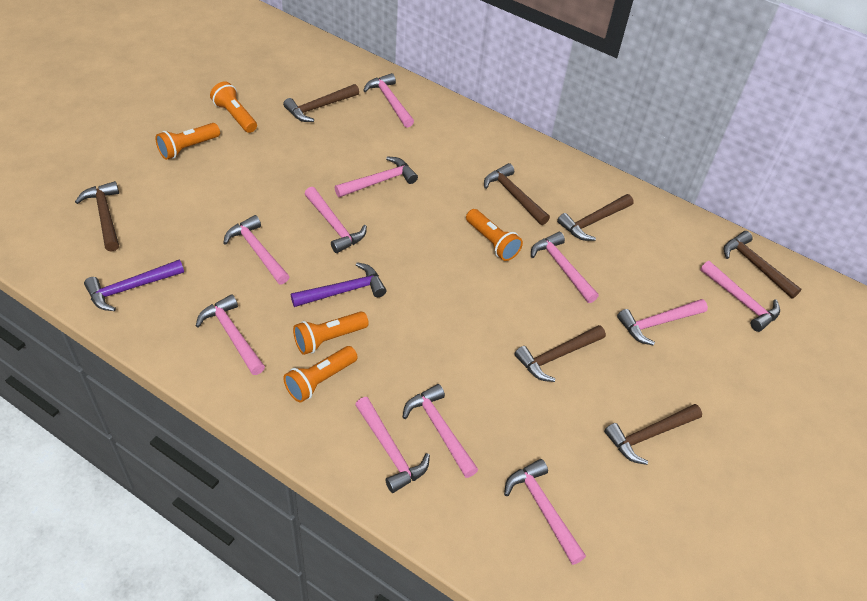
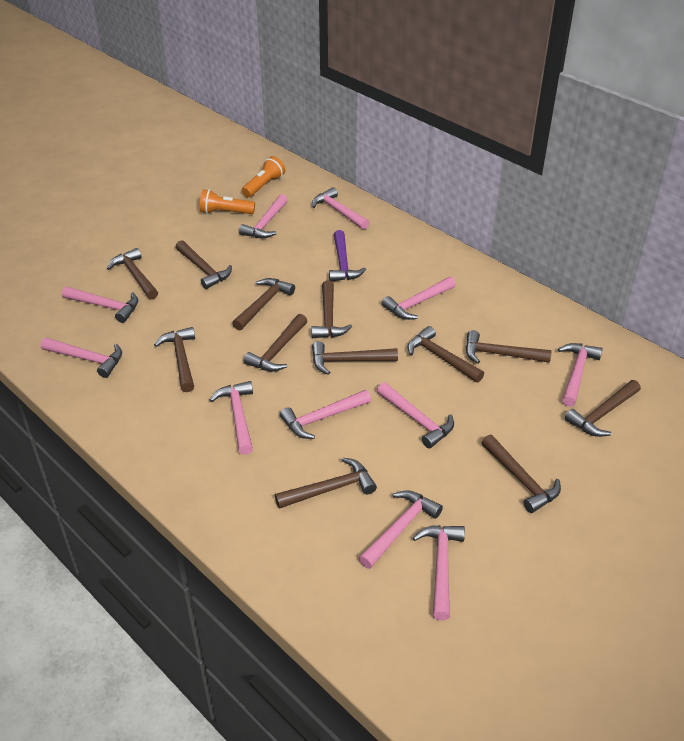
brown hammer: [75,181,119,252] [283,84,359,122] [484,163,550,225] [514,325,606,382] [557,194,633,241] [604,404,702,465] [724,231,801,299] = 7 -> [107,248,158,300] [154,327,195,392] [176,240,232,289] [232,278,295,331] [244,314,307,372] [275,458,377,509] [312,280,352,338] [312,341,398,375] [408,326,484,383] [466,330,552,364] [481,435,561,513] [565,380,641,437] = 12
orange flashlight: [155,123,220,160] [210,82,257,133] [283,346,358,403] [293,311,369,355] [466,209,523,261] = 5 -> [200,189,255,214] [242,156,285,197] = 2
purple hammer: [84,260,184,311] [291,262,386,307] = 2 -> [329,230,366,282] = 1

